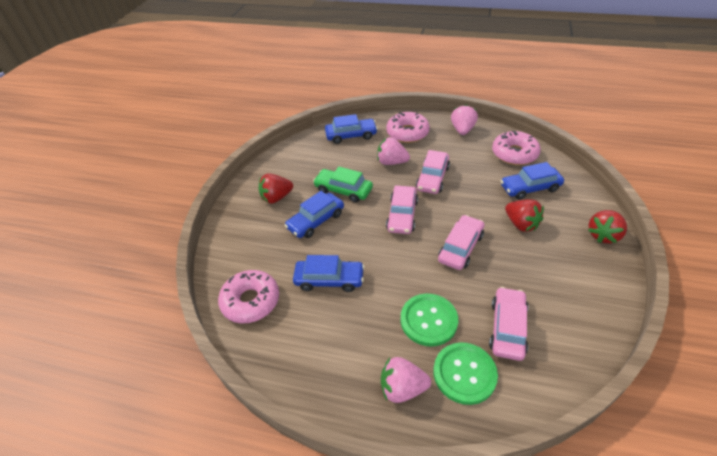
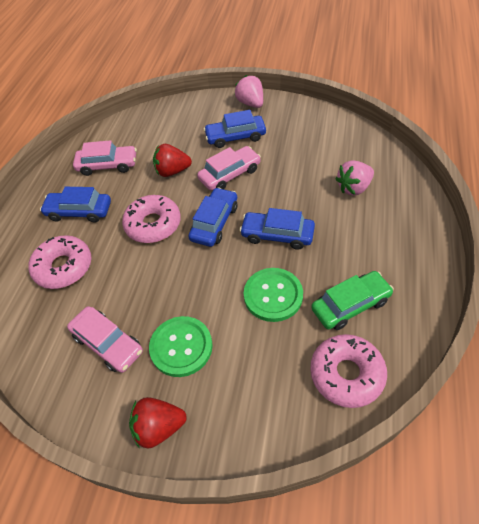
pink car: [386,186,418,234] [416,150,450,194] [438,215,485,270] [489,287,528,361] = 4 -> [67,306,143,373] [73,140,137,176] [197,146,261,190] = 3
pink strawberry: [377,137,410,165] [381,357,431,403] [451,105,478,135] = 3 -> [235,75,263,108] [335,160,374,196] = 2
red strawberry: [259,173,293,204] [505,199,544,232] [588,210,627,243] = 3 -> [129,397,187,448] [153,144,192,177] = 2

